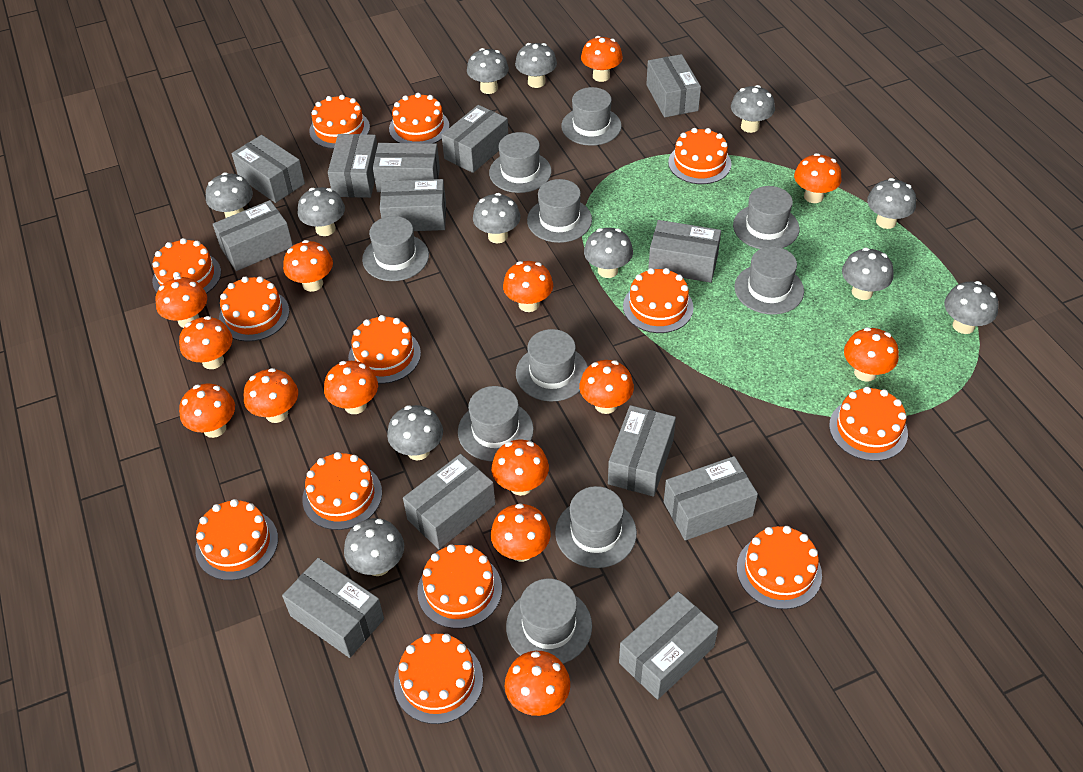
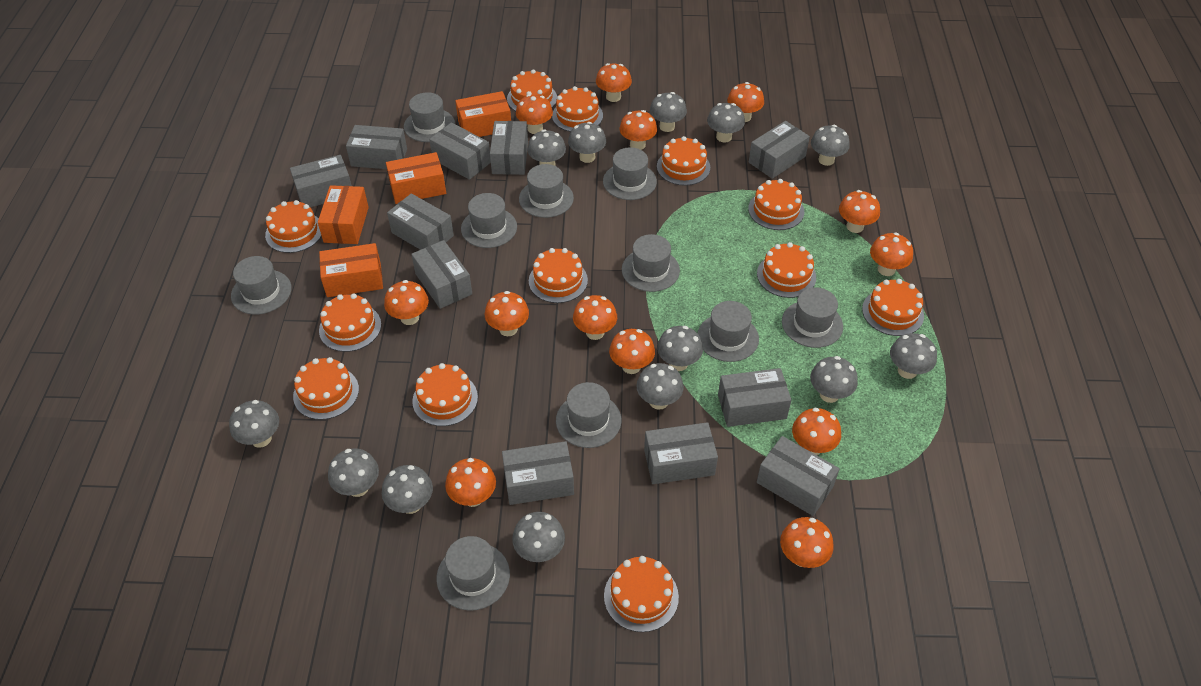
grey box: [213,200,293,271] [232,135,305,203] [282,558,384,658] [328,134,378,198] [373,143,440,192] [380,179,446,231] [403,454,495,549] [442,105,508,173] [608,405,676,497] [619,591,718,700] [646,54,701,117] [648,220,721,283] [664,456,758,541] = 13 -> [290,155,352,207] [346,125,407,169] [387,193,454,250] [411,240,472,309] [429,122,491,180] [490,121,528,175] [502,441,574,505] [644,422,718,484] [718,368,791,427] [749,121,810,179] [757,436,840,516] = 11
grey mushroom: [206,172,253,218] [298,187,345,236] [344,518,404,576] [387,405,443,460] [467,48,509,94] [473,193,520,243] [515,43,557,88] [584,228,633,278] [731,85,775,133] [842,248,894,300] [867,178,916,229] [944,281,999,334] = 12 -> [229,400,279,448] [328,448,379,497] [382,465,433,514] [512,512,565,562] [527,129,566,166] [568,122,606,163] [636,363,684,410] [650,92,687,132] [657,326,703,371] [707,103,745,143] [810,356,858,403] [811,125,850,166] [890,333,937,379] = 13
orange box: none = 0 -> [318,185,369,244] [319,243,383,297] [386,152,446,204] [455,91,511,137] = 4
orange cake: [152,238,221,294] [195,499,278,580] [219,276,289,342] [302,452,382,530] [309,95,370,149] [348,315,421,384] [389,93,449,144] [394,634,483,724] [417,544,502,629] [623,268,694,333] [668,128,731,184] [737,526,822,609] [829,387,908,461] = 13 -> [265,200,321,253] [293,357,359,420] [319,293,381,352] [412,363,478,426] [507,69,557,111] [529,248,588,303] [552,86,603,132] [604,556,679,632] [657,136,710,185] [748,179,804,230] [757,242,816,298] [862,279,924,336] = 12
orange mushroom: [155,276,207,328] [179,316,232,369] [179,384,235,438] [244,368,298,423] [283,240,333,292] [324,361,378,414] [491,440,549,496] [491,503,551,562] [503,261,553,312] [505,651,570,716] [579,360,634,414] [581,36,623,82] [794,153,842,203] [844,327,899,382] = 14 -> [384,280,429,325] [445,458,496,507] [485,291,529,336] [516,94,553,134] [573,295,617,340] [596,63,632,102] [609,329,655,374] [619,110,657,150] [727,82,764,122] [780,517,834,568] [792,408,841,455] [839,190,880,233] [870,233,913,276] = 13

